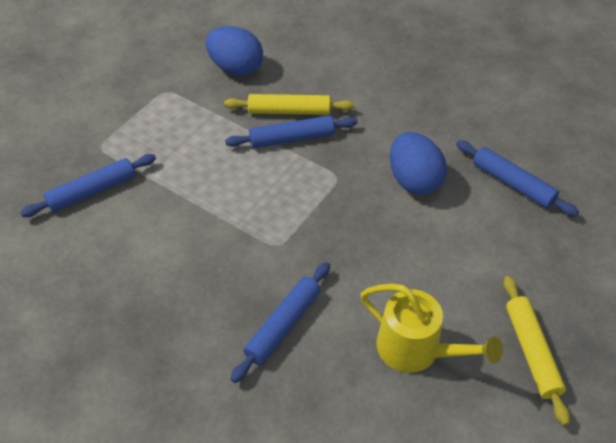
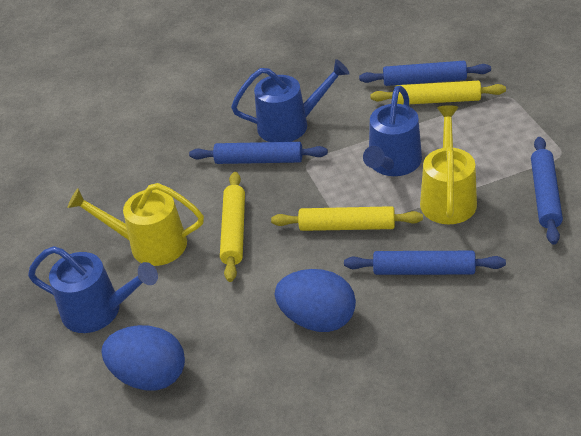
blue watering can: none = 0 -> [28,246,158,333] [231,59,350,142] [363,85,422,176] = 3
yellow rolling pin: [224,94,355,115] [503,276,570,426] = 2 -> [220,172,245,282] [271,206,423,231] [370,81,506,105] = 3
yellow watering can: [360,283,503,373] = 1 -> [67,183,204,266] [420,105,477,224] = 2

